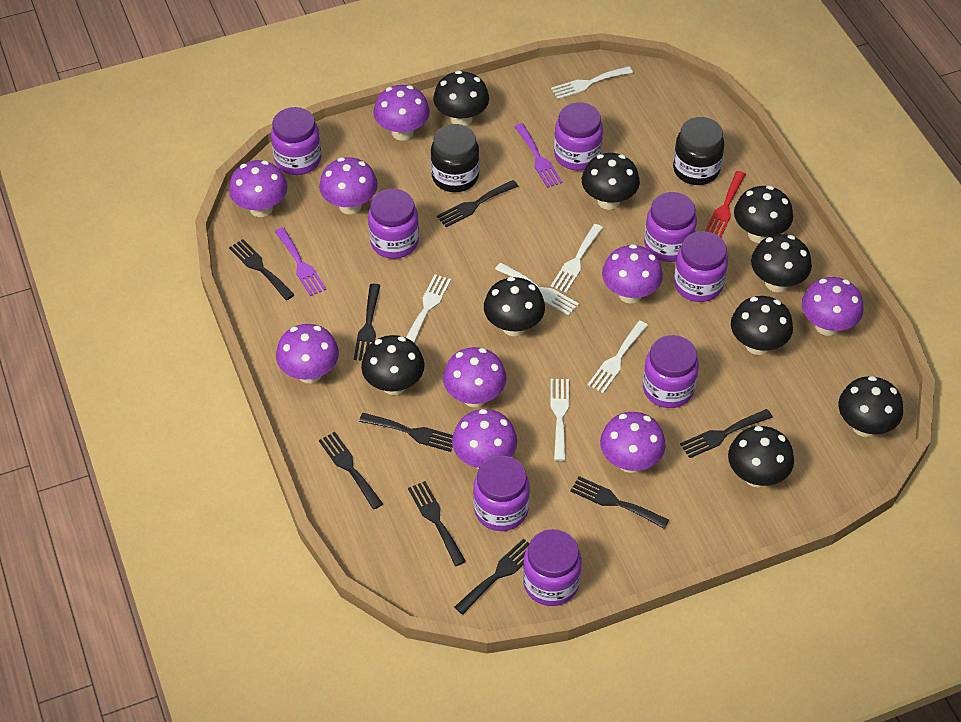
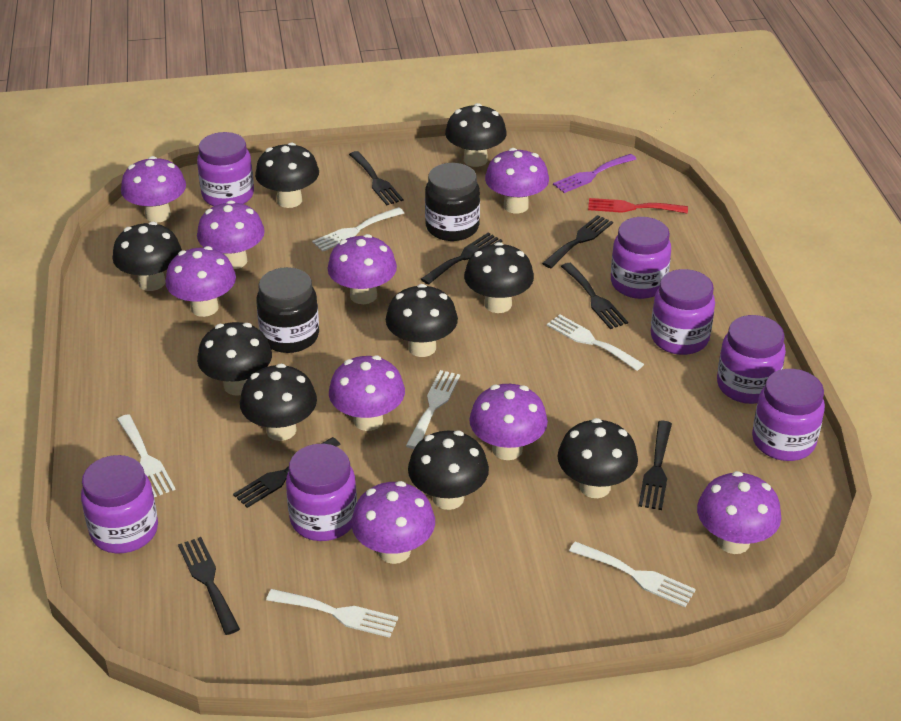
black fork: [229,239,294,300] [319,432,383,510] [354,284,381,361] [359,413,453,452] [408,481,466,566] [437,180,518,227] [454,538,529,615] [570,476,669,529] [680,409,773,458] = 9 -> [178,537,240,635] [233,437,341,508] [349,151,403,205] [421,233,502,285] [542,215,613,268] [561,263,628,329] [638,421,672,510] = 7
purple fork: [275,227,326,296] [514,123,563,188] = 2 -> [553,154,636,193] = 1
purple jar: [271,107,321,175] [368,189,419,259] [473,456,530,531] [523,529,582,606] [554,102,603,170] [643,335,699,408] [644,192,697,262] [674,231,728,302] = 8 -> [81,455,158,553] [197,132,254,206] [286,444,357,541] [611,217,671,299] [651,269,715,355] [717,315,786,404] [752,369,825,461] = 7

